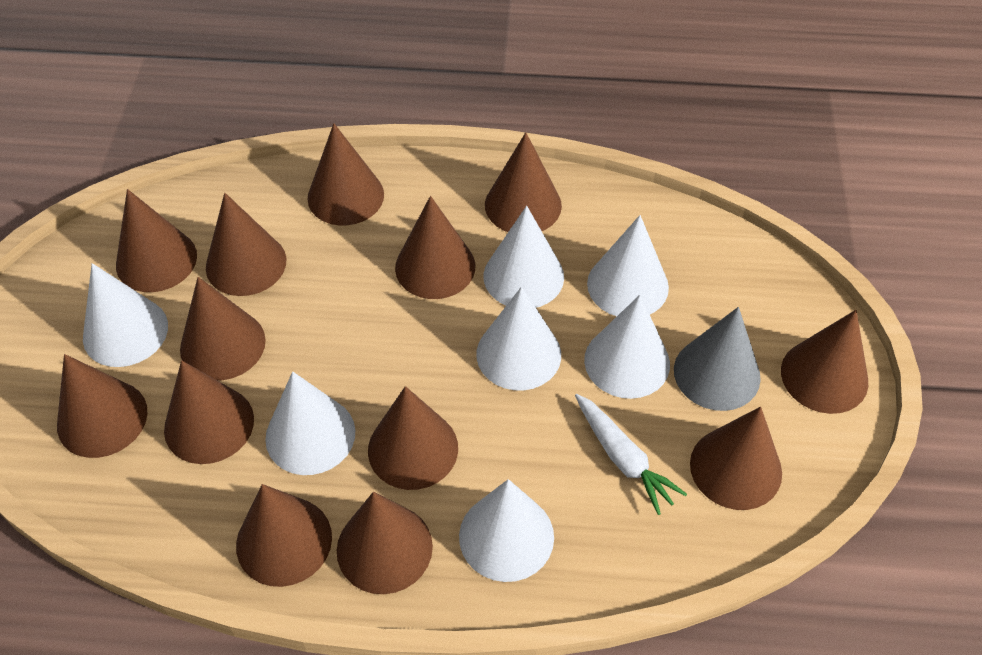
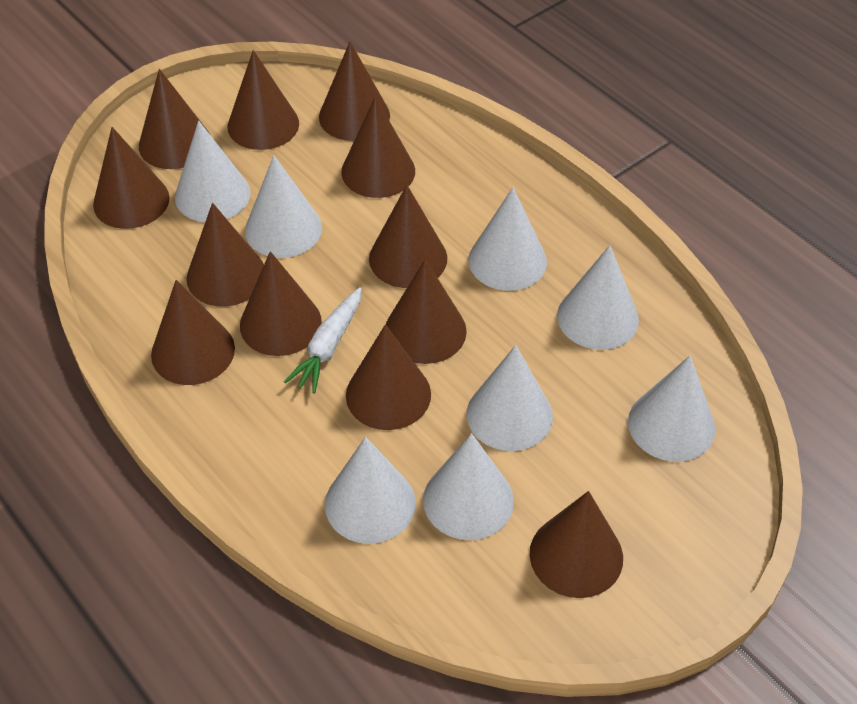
brown cone: [57,354,147,458] [116,189,197,292] [164,360,254,464] [180,277,266,381] [206,193,286,296] [236,484,332,587] [307,123,384,225] [337,492,433,594] [368,386,458,490] [395,196,475,299] [485,132,562,232] [690,407,782,510] [781,310,868,414] = 13 -> [93,127,169,229] [139,69,210,169] [151,280,235,385] [187,203,264,307] [227,50,299,150] [240,251,322,356] [319,42,390,141] [341,97,415,198] [346,324,431,430] [369,185,447,288] [386,259,467,364] [530,491,623,598] = 12
grey cone: [674,307,761,411] = 1 -> none = 0
white cone: [83,263,168,367] [265,372,355,475] [459,479,554,582] [476,287,561,390] [483,206,564,308] [584,295,670,399] [587,215,669,316] = 7 -> [175,120,250,222] [245,155,322,258] [325,437,416,544] [423,433,514,540] [466,345,553,451] [468,187,547,291] [557,245,639,350] [628,356,715,462] = 8

